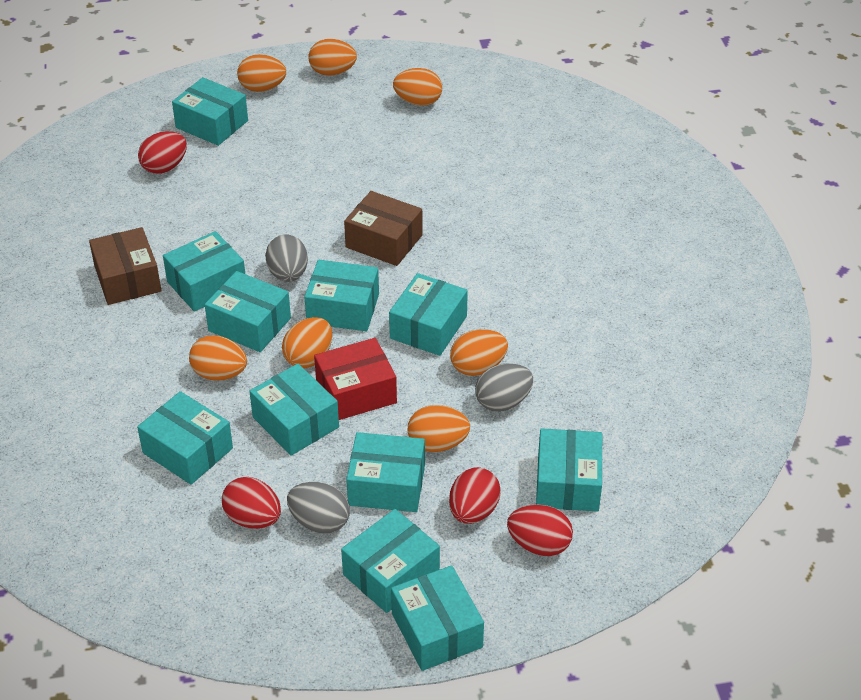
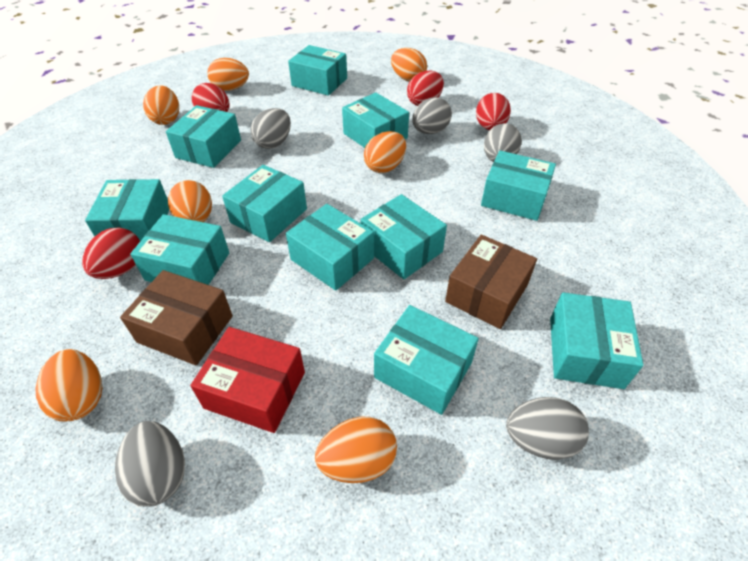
grey egg: [265,235,308,282] [287,482,350,534] [475,363,533,412] = 3 -> [115,421,185,507] [250,108,291,149] [412,97,452,134] [484,123,522,162] [506,397,589,460] = 5

